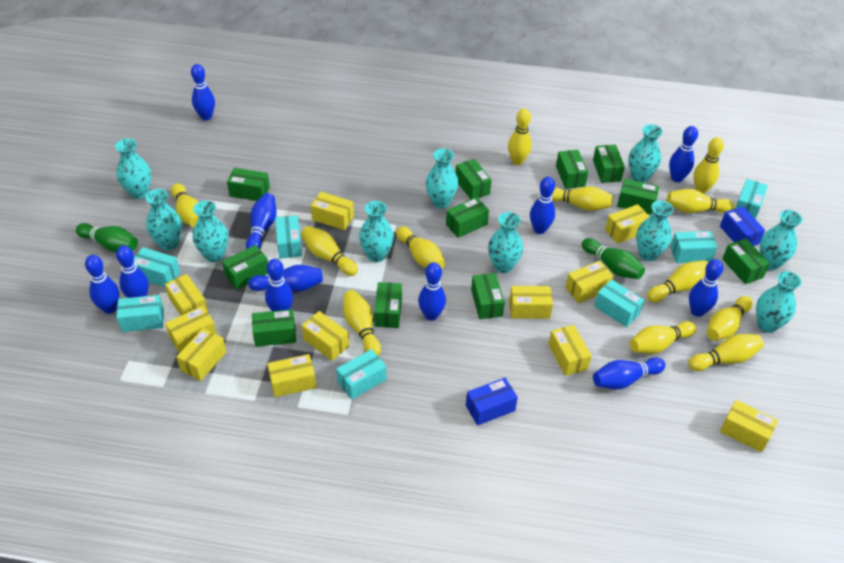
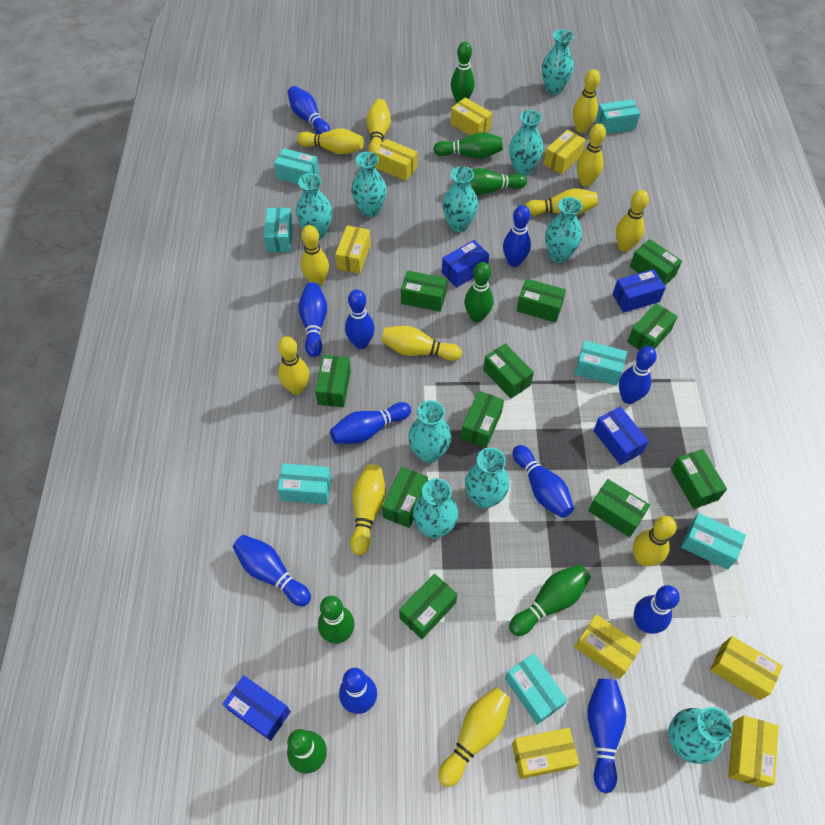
blue box: [466,378,518,426] [720,206,765,246] = 2 -> [223,675,291,741] [442,240,489,288] [593,406,649,465] [612,269,666,313] = 4
green bowling pin: [76,223,138,252] [582,238,645,279] = 2 -> [287,729,327,774] [318,596,355,644] [433,132,503,159] [451,42,475,103] [464,262,493,322] [470,168,527,195] [509,564,591,636] = 7
yellow box: [165,274,208,315] [165,306,217,353] [176,328,226,381] [267,354,316,397] [302,311,349,361] [311,192,354,230] [509,286,553,319] [548,325,592,376] [565,261,614,303] [605,204,650,244] [720,400,778,452] = 11 -> [335,225,371,274] [374,139,418,181] [451,97,492,136] [512,728,579,779] [544,130,586,175] [575,614,642,679] [710,636,783,700] [728,715,779,788] = 8

